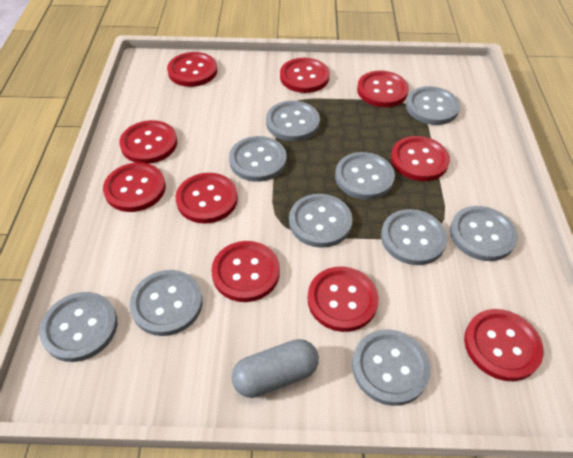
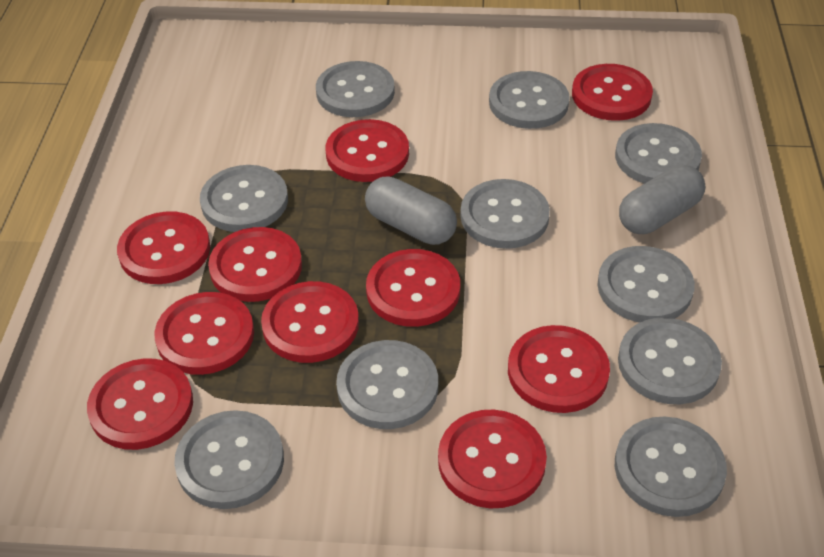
grey capsule: [231,339,319,398] = 1 -> [365,176,457,245] [619,165,705,234] = 2

